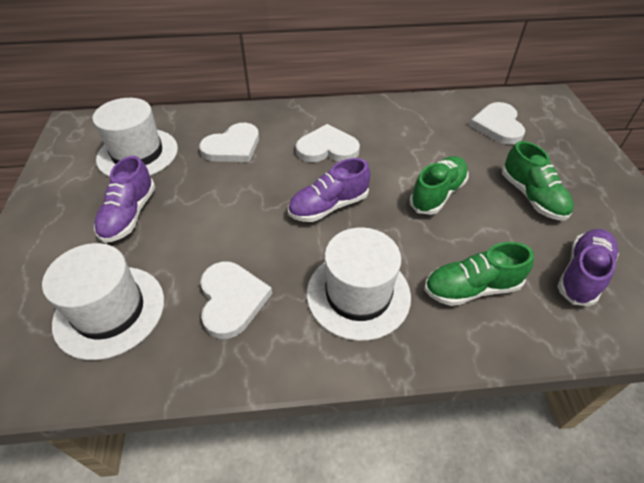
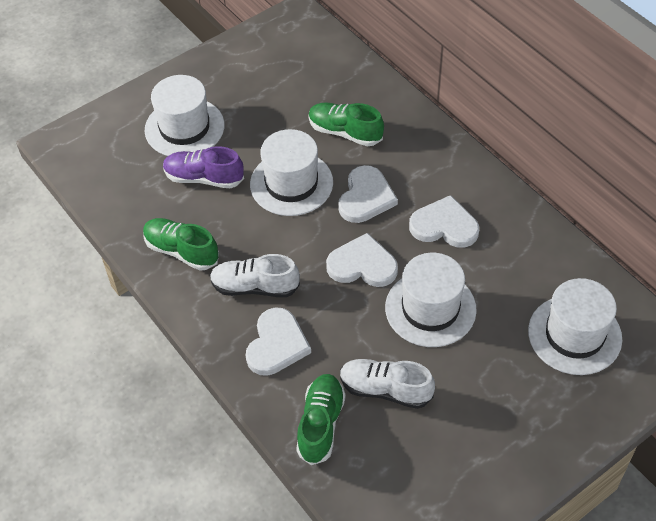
purple shoe: [94,156,155,243] [288,158,370,222] [557,229,619,306] = 3 -> [163,146,244,188] = 1
white hat: [42,243,164,360] [92,98,178,177] [307,227,411,341] = 3 -> [145,75,224,156] [250,129,333,216] [385,253,477,347] [528,278,622,375] = 4
white shoe: none = 0 -> [210,254,300,297] [340,359,435,409] = 2

